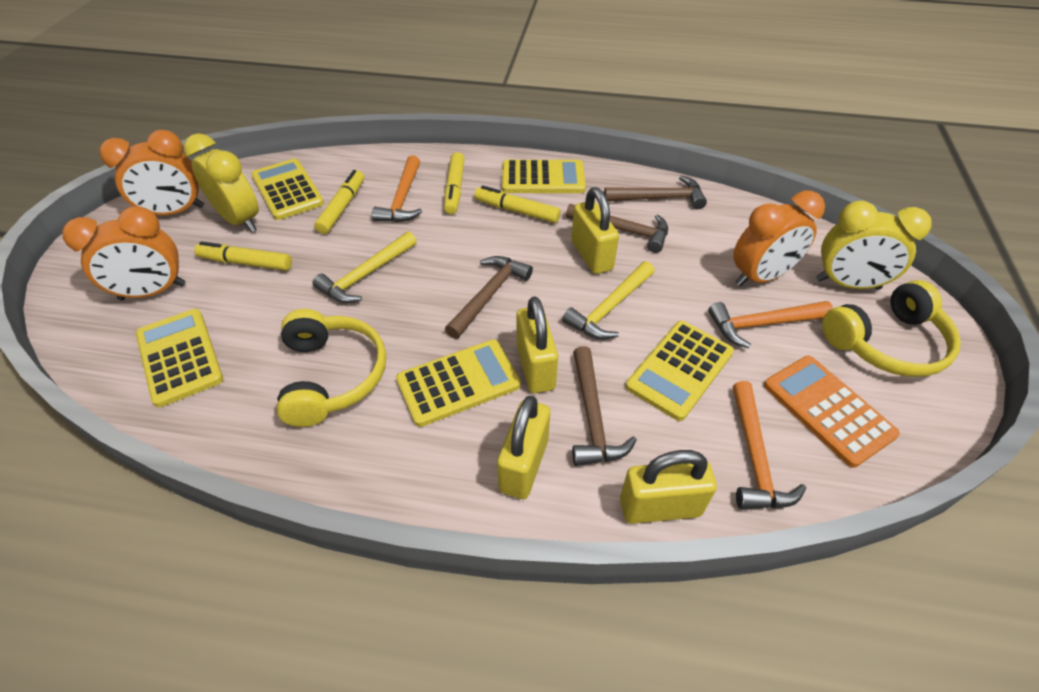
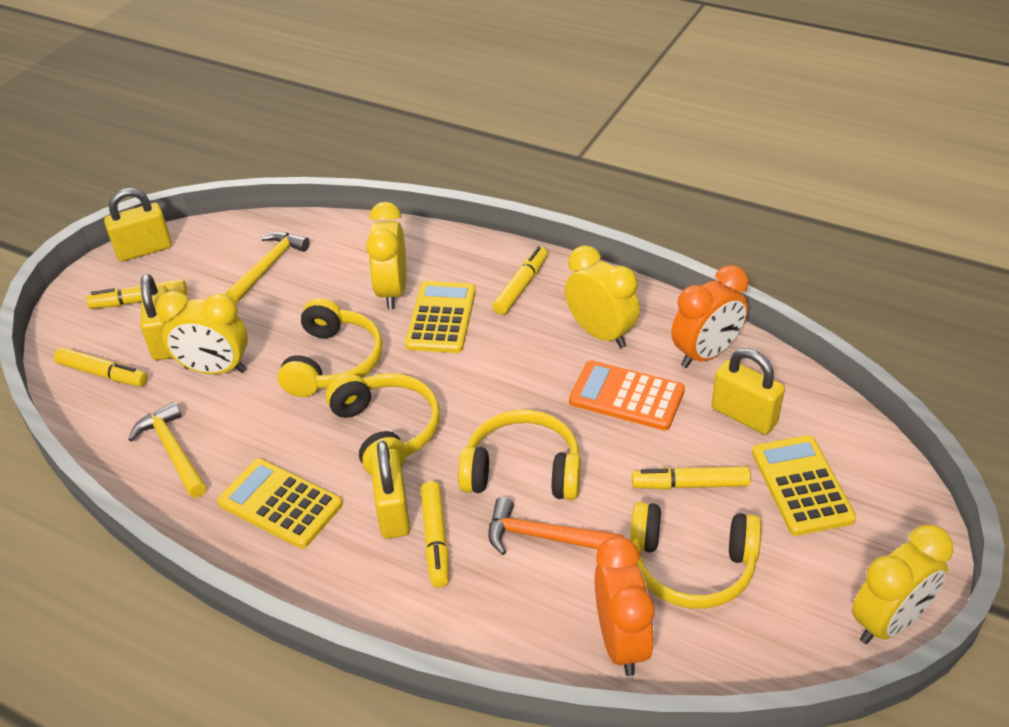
brown hammer: [445,256,533,339] [566,204,668,253] [572,346,637,466] [604,176,707,209] = 4 -> none = 0
orange clock: [62,206,186,300] [100,130,204,215] [733,191,825,287] = 3 -> [595,536,655,676] [671,265,749,368] = 2
orange hammer: [372,155,422,222] [708,301,833,348] [733,381,806,509] = 3 -> [488,497,623,555] = 1
yellow calculator: [136,309,223,407] [251,159,324,220] [396,340,521,427] [502,160,586,193] [626,321,734,421] = 5 -> [217,458,343,548] [405,281,476,353] [752,435,856,536] = 3
yellow clock: [184,133,259,232] [816,201,932,290] = 2 -> [156,291,248,374] [366,202,406,309] [565,245,640,348] [852,524,953,644] = 4
yellow headphones: [277,309,386,427] [822,280,961,377] = 2 -> [277,298,383,397] [326,373,440,475] [458,410,581,500] [630,502,761,609] = 4
yellow marker: [194,241,292,271] [314,170,364,234] [444,152,465,214] [474,185,561,223] = 4 -> [54,347,148,387] [86,279,187,309] [421,481,449,588] [493,247,548,315] [632,466,751,490] = 5

